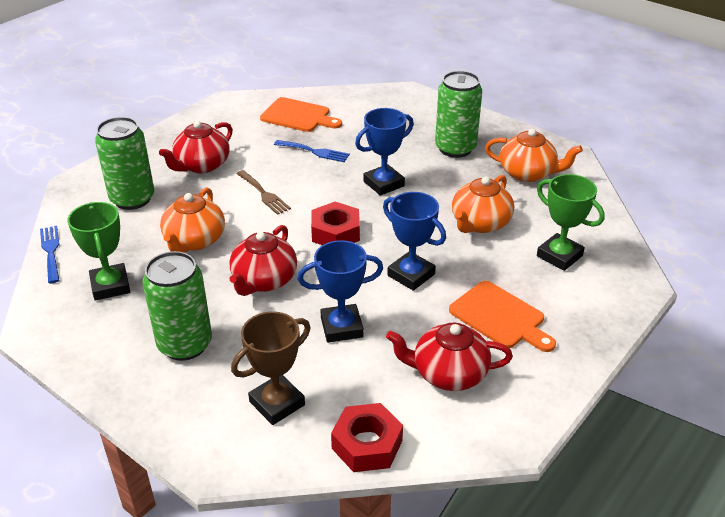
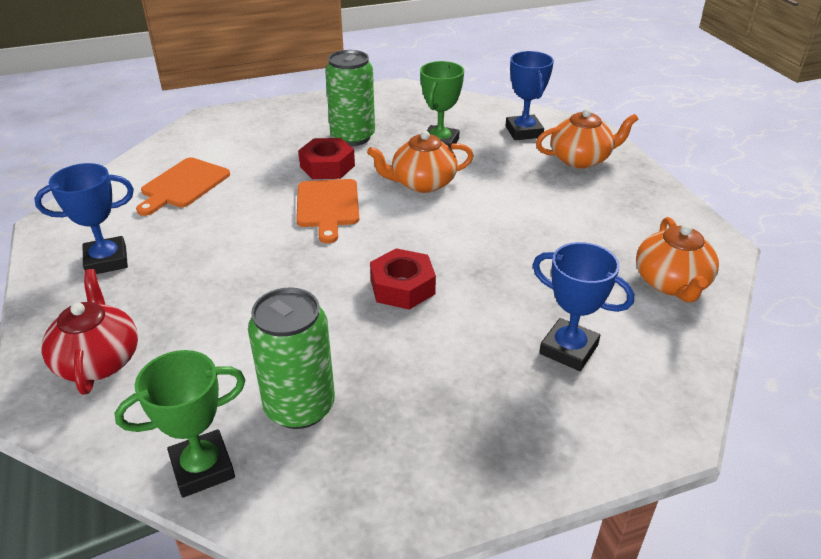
blue fork: [40,226,60,283] [274,140,350,162] = 2 -> none = 0
brown fork: [236,170,291,215] = 1 -> none = 0
brown trophy: [231,311,310,425] = 1 -> none = 0
green can: [95,117,154,210] [142,251,212,361] [435,71,482,158] = 3 -> [248,287,335,429] [325,50,375,146] = 2
red teapot: [159,121,233,173] [230,225,297,296] [386,323,513,391] = 3 -> [41,269,138,395] = 1

